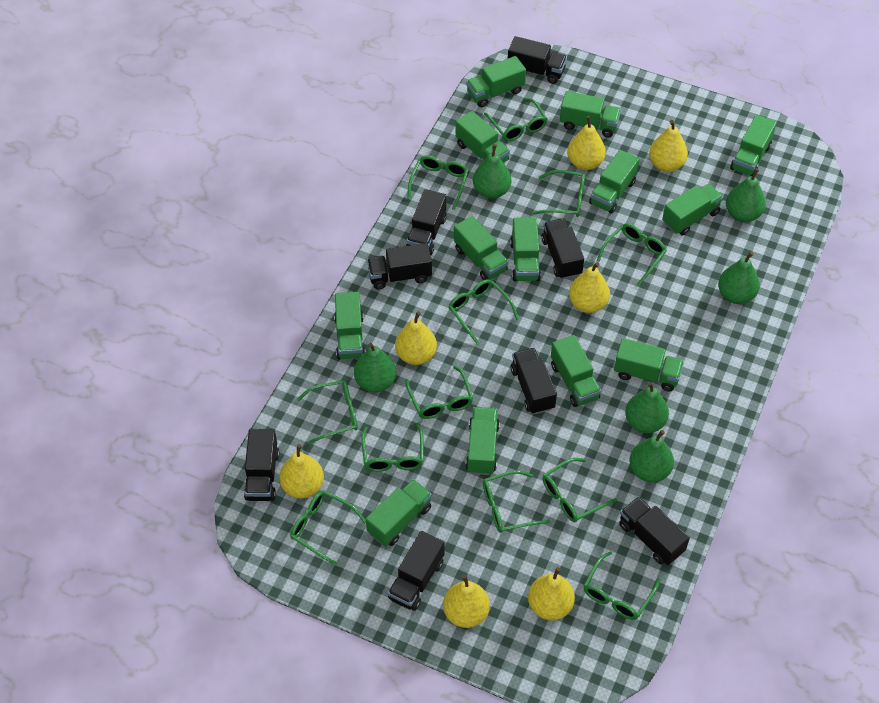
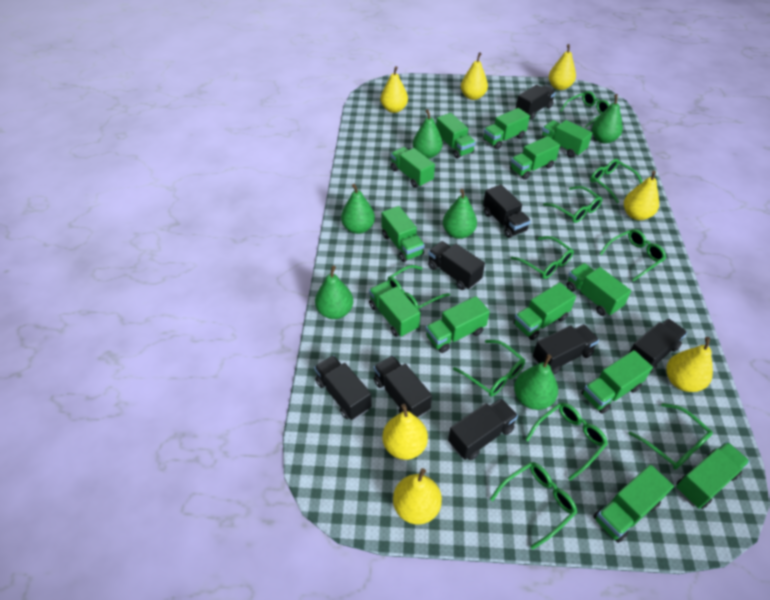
green glasses: [290,490,366,566] [297,380,358,444] [361,424,424,472] [405,366,473,419] [407,155,469,210] [448,279,519,344] [483,471,550,533] [484,98,547,141] [532,170,585,217] [542,458,617,522] [583,551,660,620] [597,223,667,286] = 12 -> [387,265,450,310] [453,340,525,397] [490,462,577,550] [510,236,574,279] [525,403,608,481] [543,186,602,223] [560,91,610,128] [590,159,642,203] [599,229,666,282] [629,403,713,470] = 10

